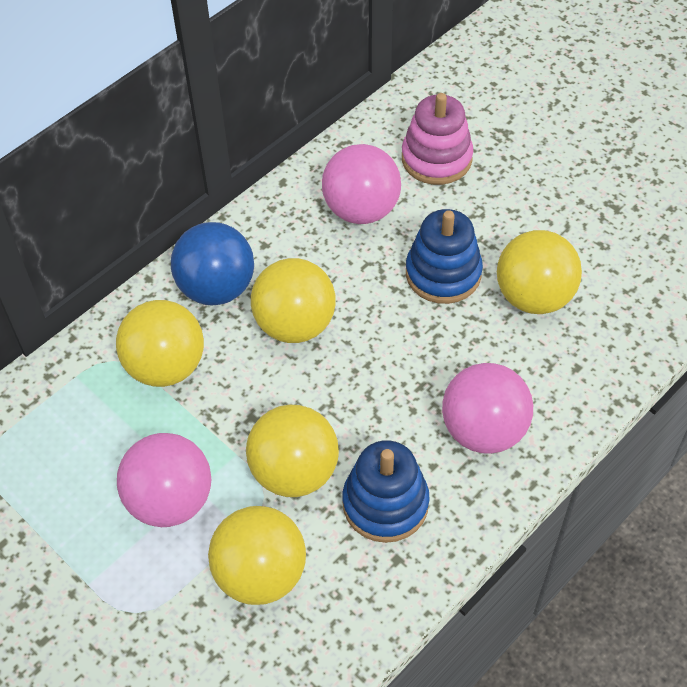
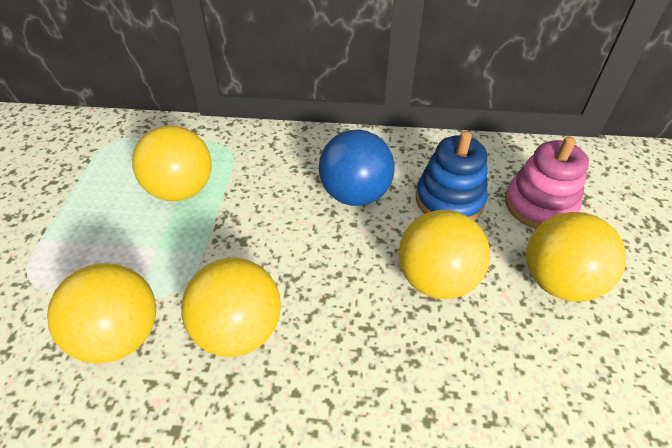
blue stacking toy: [342,440,430,543] [406,209,483,304] = 2 -> [416,131,488,220] = 1
pink ball: [117,433,211,527] [322,144,401,224] [442,363,533,454] = 3 -> none = 0

